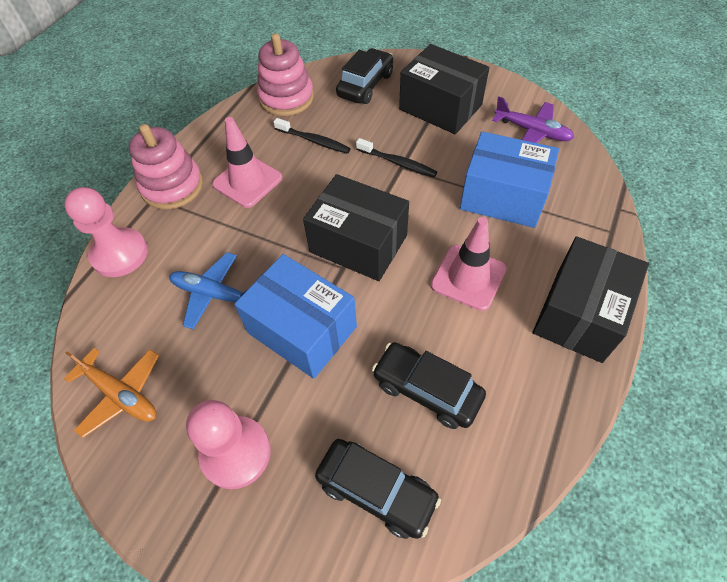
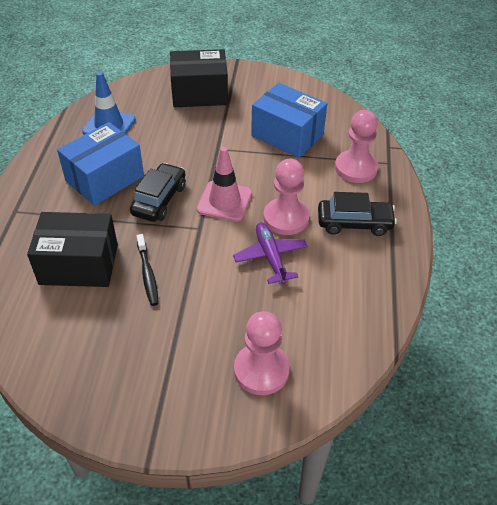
black box: [303,174,409,281] [399,44,489,134] [533,236,649,363] = 3 -> [27,212,118,287] [170,49,228,107] = 2
black car: [315,439,441,539] [336,48,393,104] [372,342,486,429] = 3 -> [130,163,186,222] [318,192,397,236] = 2
black toothbrush: [273,118,351,154] [356,138,437,177] = 2 -> [136,234,159,306] = 1
blue plane: [169,252,247,330] = 1 -> none = 0
blue traffic cone: none = 0 -> [82,72,136,135] = 1
orange plane: [64,348,159,438] = 1 -> none = 0
pink pawn: [64,187,148,277] [186,400,271,489] = 2 -> [234,311,290,395] [263,159,310,235] [335,110,378,183] = 3
pink stacking toy: [129,124,203,210] [257,33,314,116] = 2 -> none = 0
pink traffic cone: [212,117,282,208] [431,217,507,311] = 2 -> [197,147,252,222] = 1

